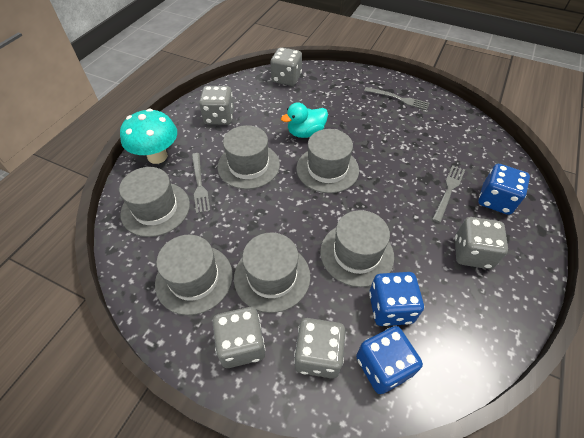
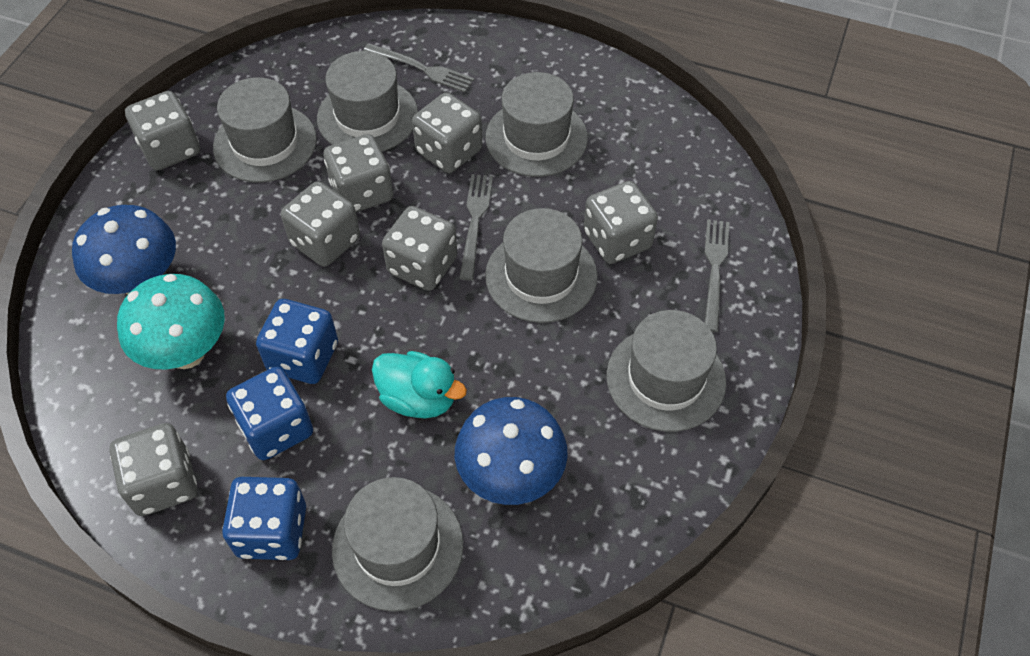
blue mushroom: none = 0 -> [72,205,176,295] [455,397,568,505] = 2
grey dice: [199,86,234,125] [212,307,266,368] [271,47,302,86] [294,318,345,379] [455,217,508,269] = 5 -> [109,423,197,516] [125,91,200,171] [281,181,360,267] [324,134,393,212] [382,206,457,291] [412,92,482,173] [584,181,658,264] = 7

